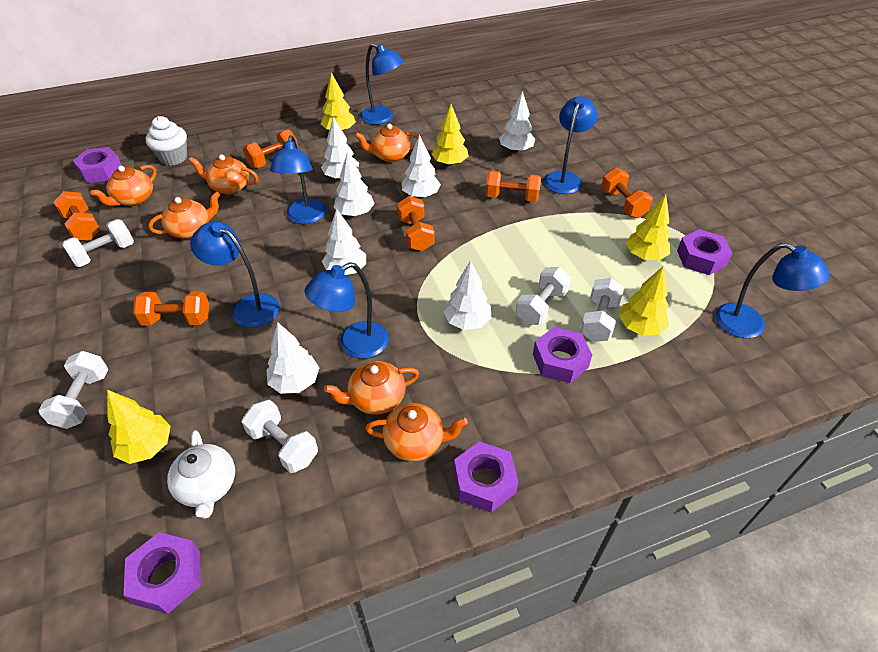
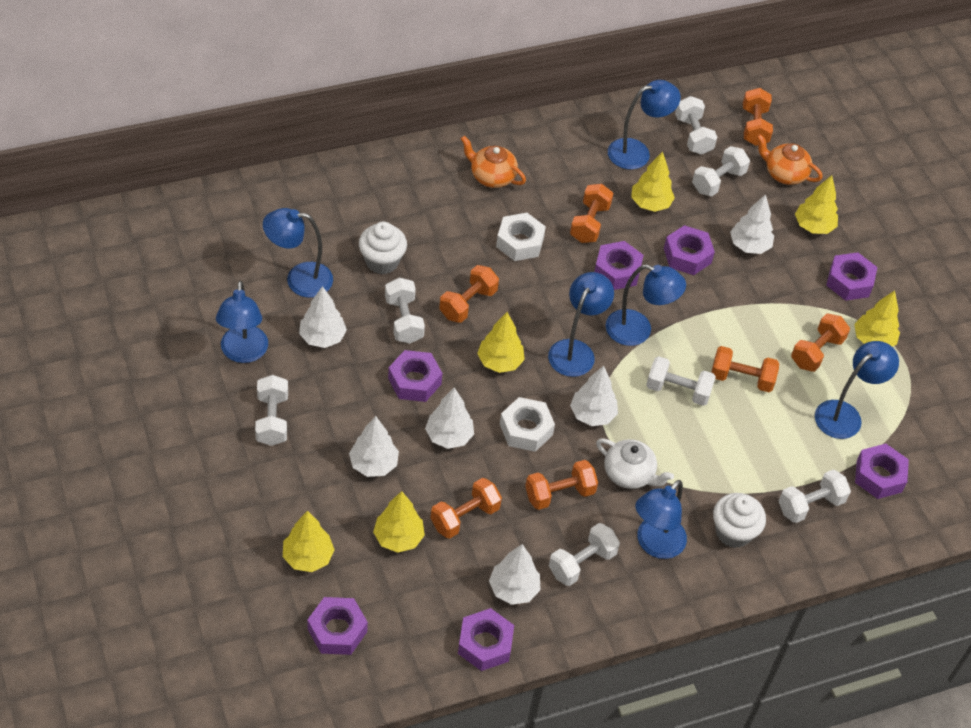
blue lamp: [190,222,280,328] [270,135,327,224] [305,262,389,359] [360,43,404,125] [544,96,598,194] [715,243,830,338] = 6 -> [216,281,268,363] [263,208,333,298] [548,272,614,377] [605,264,686,346] [608,80,681,170] [635,480,687,559] [815,341,899,439] = 7
orange dumbbell: [54,191,100,241] [133,291,209,326] [243,129,299,168] [397,196,435,251] [485,171,541,202] [601,168,653,218] = 6 -> [431,478,502,539] [439,265,499,323] [525,460,598,510] [570,184,613,243] [711,346,779,392] [743,88,773,146] [791,313,850,372] = 7
orange teapot: [91,165,157,206] [148,192,220,239] [189,154,258,194] [324,361,419,415] [355,124,419,162] [366,403,468,462] = 6 -> [461,136,526,188] [756,134,822,185] = 2
purple nut: [73,147,122,183] [124,532,201,614] [454,441,518,513] [533,327,592,383] [677,229,732,275] = 5 -> [307,597,368,655] [388,350,442,402] [458,608,514,671] [594,241,644,290] [664,225,715,275] [826,252,878,301] [855,444,909,499] = 7
white cupcake: [146,116,187,166] = 1 -> [359,221,407,274] [713,493,766,548] = 2
white dumbbell: [38,351,108,429] [62,219,134,267] [242,400,318,473] [516,267,571,325] [580,278,624,342] = 5 -> [255,375,288,446] [385,277,425,344] [549,523,620,586] [646,356,716,406] [675,96,717,155] [692,146,750,196] [779,469,851,523] = 7
white nut: none = 0 -> [496,213,546,261] [500,397,555,452] = 2
white tree: [267,322,320,394] [321,117,359,180] [322,208,366,275] [334,152,375,217] [402,134,441,199] [443,260,491,330] [499,91,535,153] = 7 -> [299,286,347,348] [349,416,399,477] [425,388,474,449] [489,544,541,605] [570,366,618,426] [730,194,774,254] = 6
yellow tree: [107,390,171,464] [320,72,356,132] [431,104,469,166] [619,267,669,336] [626,194,671,260] = 5 -> [283,511,335,572] [373,491,425,553] [477,312,525,373] [631,151,675,212] [795,175,838,234] [854,291,900,347] = 6

